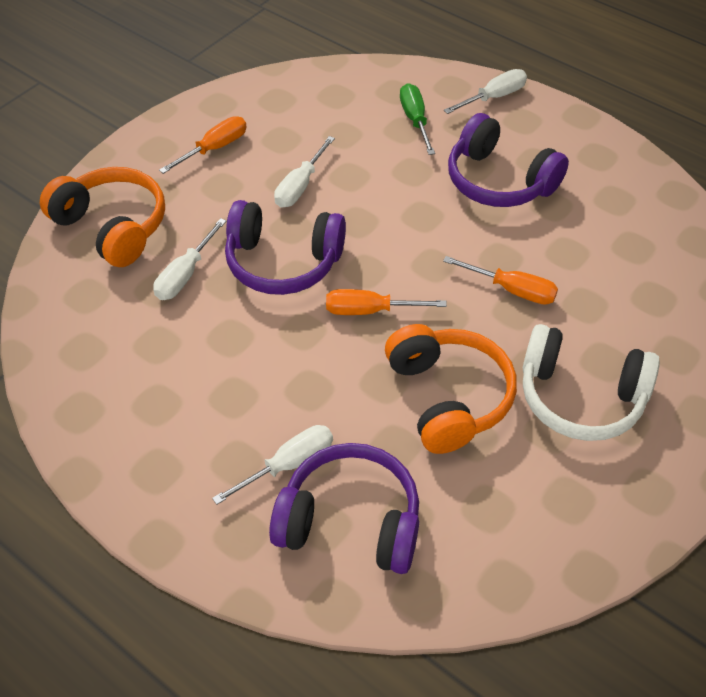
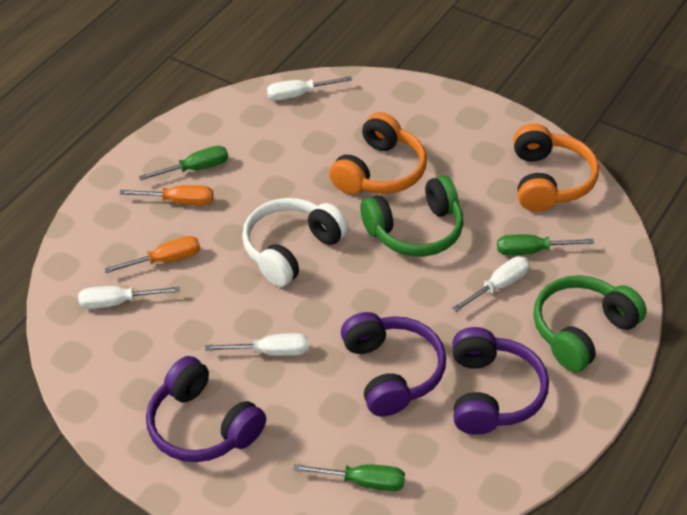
green headphones: none = 0 -> [360,175,464,257] [534,275,647,372] = 2
green screwdriver: [400,83,435,155] = 1 -> [139,146,228,180] [293,464,405,491] [497,235,594,256] = 3
orange screwdriver: [159,116,247,174] [326,289,447,315] [443,256,558,305] = 3 -> [104,236,200,273] [120,185,213,205] = 2

